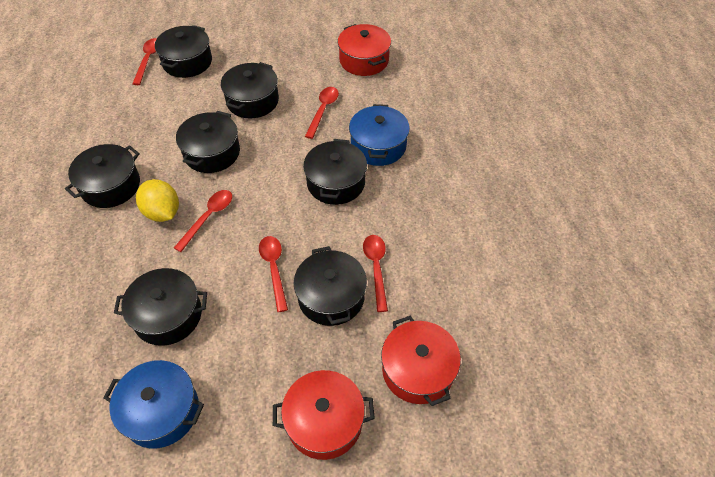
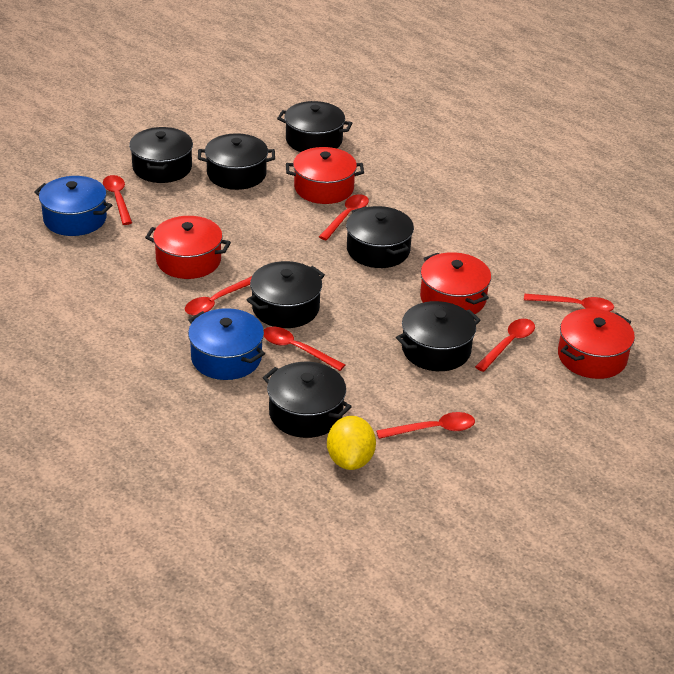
red pot: [273,370,375,460] [338,24,391,76] [381,316,461,406] = 3 -> [145,216,231,279] [286,147,364,204] [420,252,491,314] [558,308,635,379] = 4
red spoon: [132,38,157,85] [174,190,232,252] [259,236,288,312] [305,87,339,139] [363,235,388,312] = 5 -> [103,175,132,225] [185,276,252,316] [264,327,345,371] [319,194,369,241] [376,412,475,439] [475,319,535,372] [524,294,614,312] = 7

